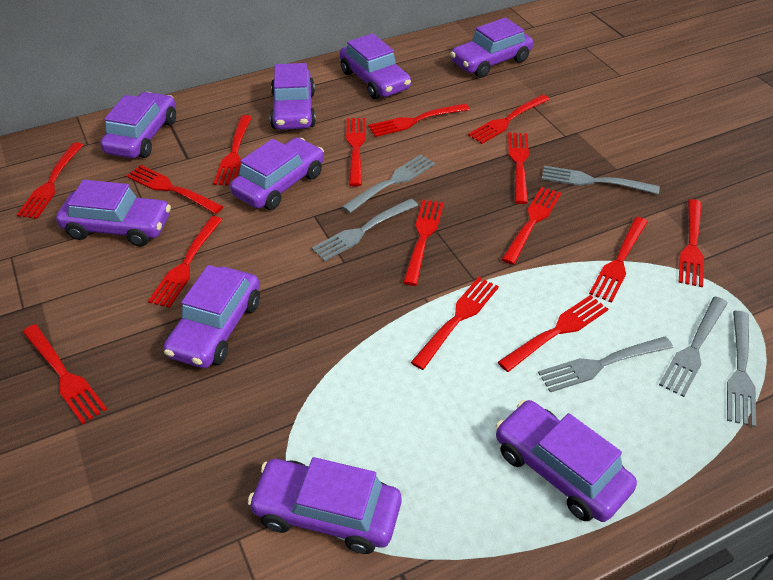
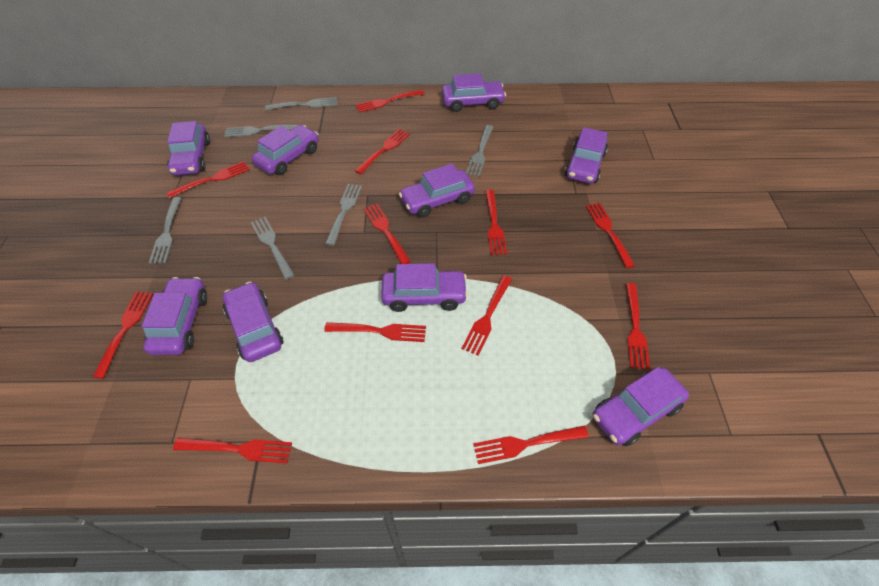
red fork: [17,142,83,219] [22,324,107,424] [126,165,224,214] [148,216,223,308] [213,115,252,185] [346,118,366,186] [368,103,470,137] [403,199,444,286] [411,277,499,370] [468,95,550,144] [498,295,608,372] [501,187,561,265] [508,132,529,204] [589,217,648,303] [678,199,704,287] = 15 -> [93,292,153,379] [167,161,250,198] [173,438,292,463] [324,322,426,342] [355,90,425,113] [355,129,410,174] [363,204,411,264] [461,275,512,356] [473,426,589,464] [485,190,507,255] [586,203,635,268] [626,283,650,370] = 12

